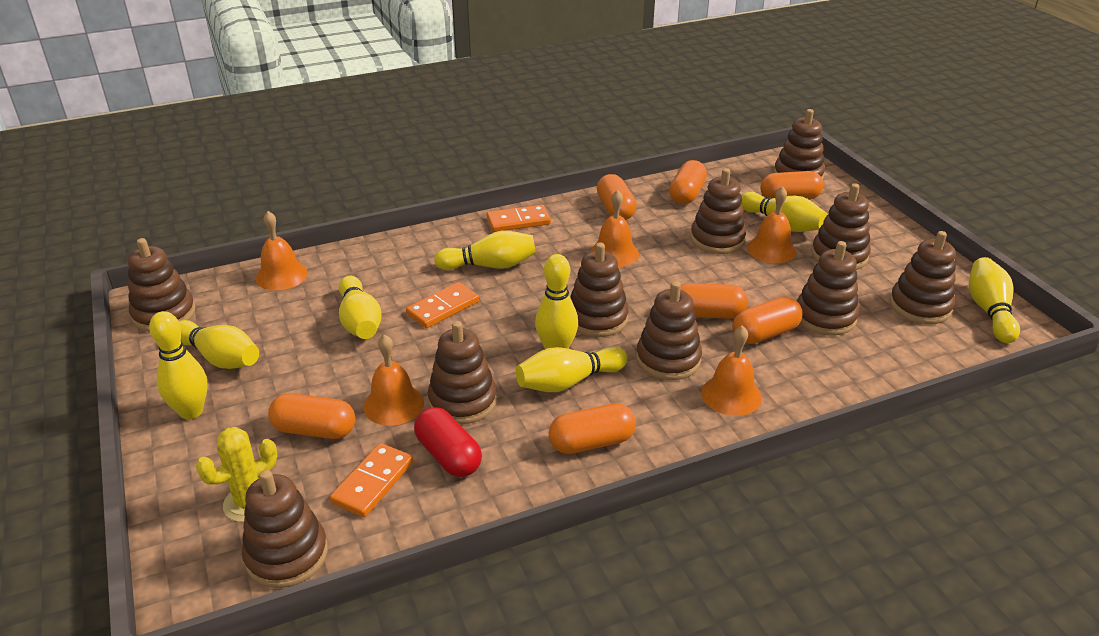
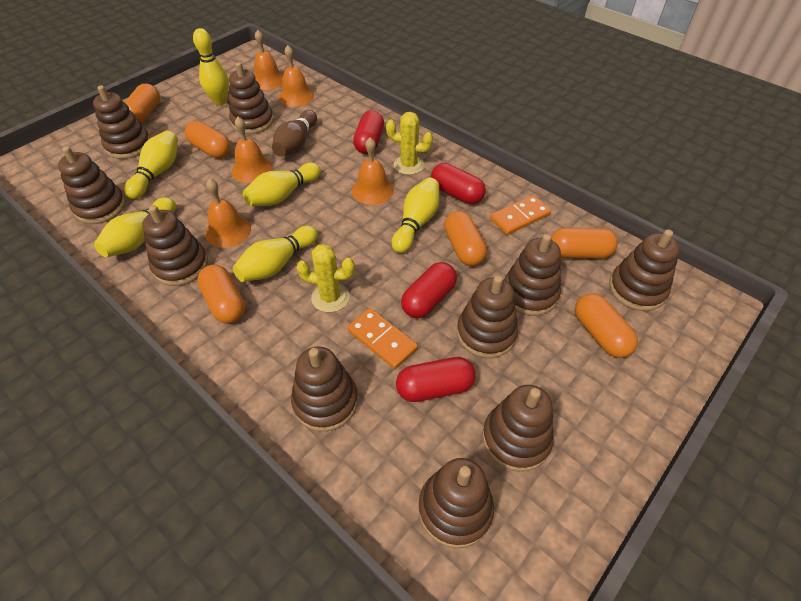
brown bowling pin: none = 0 -> [272,110,317,156] = 1
orange capsule: [268,393,356,439] [549,403,636,454] [597,174,637,220] [669,160,707,204] [680,283,748,319] [733,296,803,344] [760,171,824,199] = 7 -> [124,84,160,123] [185,121,231,159] [197,265,245,323] [444,211,487,266] [551,228,618,259] [575,294,638,358] = 6
orange domino: [330,443,413,517] [406,282,479,328] [487,205,551,232] = 3 -> [347,308,418,369] [490,195,551,235] = 2
red capsule: [414,407,482,477] = 1 -> [353,110,384,154] [396,357,476,402] [401,262,457,318] [431,163,486,204] = 4
yellow bowling pin: [149,311,208,419] [179,320,259,369] [339,276,381,339] [434,231,536,270] [516,346,628,392] [535,254,578,349] [741,192,828,232] [969,257,1020,343] = 8 -> [94,197,176,257] [124,131,178,199] [193,28,229,105] [233,225,318,282] [243,163,321,206] [392,177,439,253] = 6
yellow cactus: [196,427,277,522] = 1 -> [296,244,355,312] [386,112,433,175] = 2

